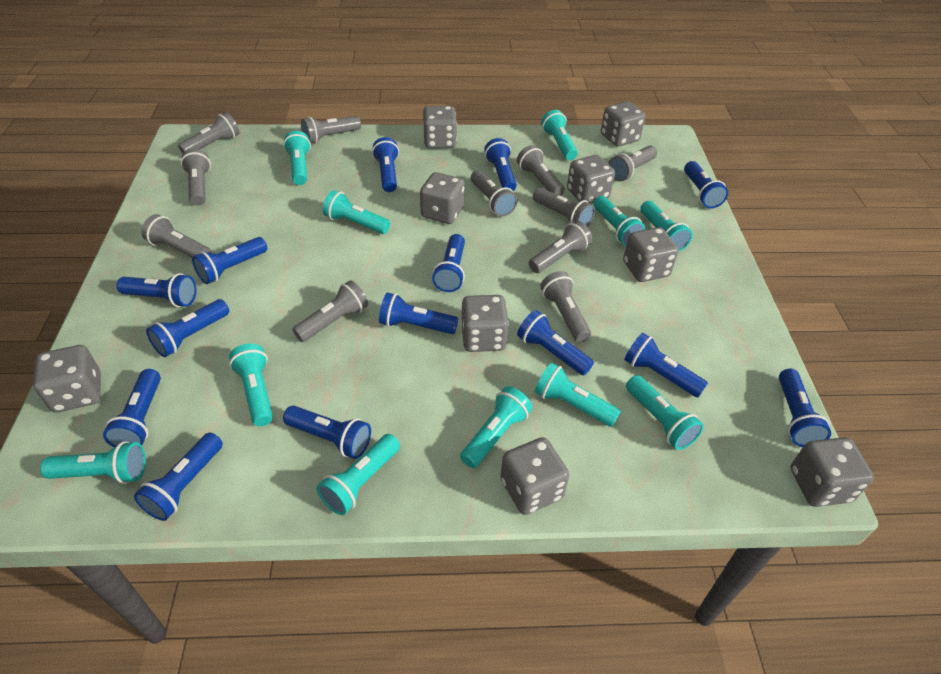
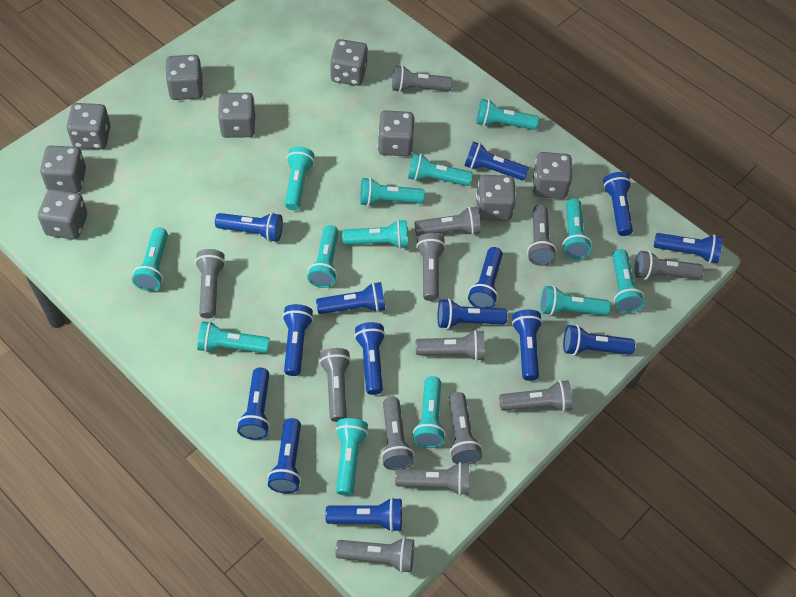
grey flashlight: [141,214,211,257] [178,112,240,154] [181,149,211,206] [292,280,368,342] [301,116,361,144] [471,170,518,217] [517,145,565,196] [529,221,592,273] [533,188,595,227] [540,271,591,343] [608,145,657,181] = 11 -> [195,249,225,318] [319,348,351,422] [335,537,414,573] [381,397,414,470] [392,65,453,92] [395,462,469,496] [414,207,481,236] [415,330,485,361] [416,233,446,301] [449,392,482,465] [499,380,573,412] [527,205,557,266] [635,251,704,280] = 13
turquoise flashlight: [40,441,146,484] [229,344,273,426] [283,131,311,185] [317,434,400,515] [323,190,390,234] [460,386,532,468] [535,363,621,427] [541,110,578,160] [594,196,646,246] [626,375,704,450] [640,201,693,251] = 11 -> [132,227,168,291] [197,321,270,353] [285,146,315,210] [307,225,338,288] [336,418,368,496] [342,219,408,249] [360,177,425,206] [408,153,473,186] [413,376,446,448] [476,99,539,130] [540,286,611,316] [562,198,592,259] [612,249,644,313] = 13

